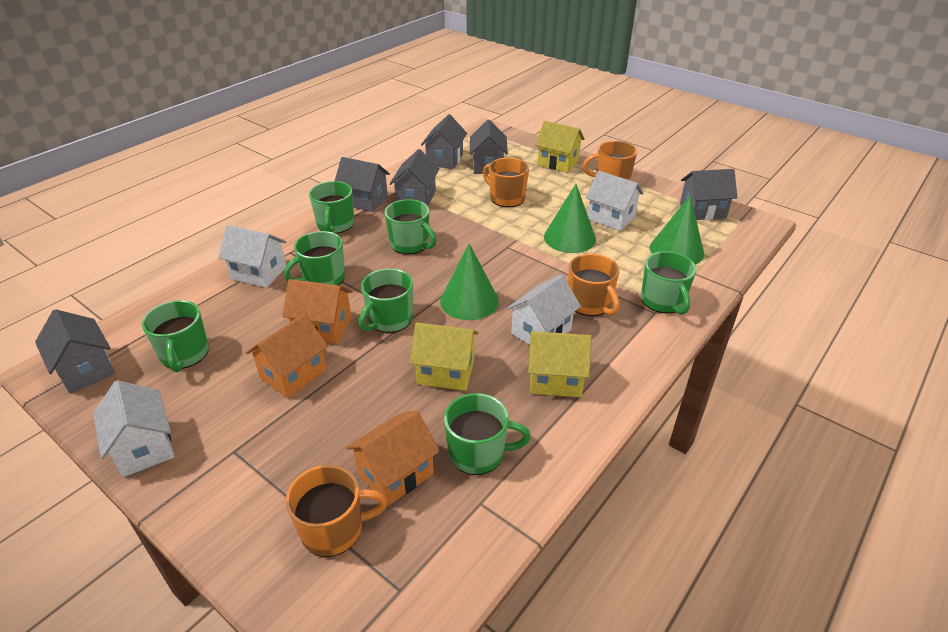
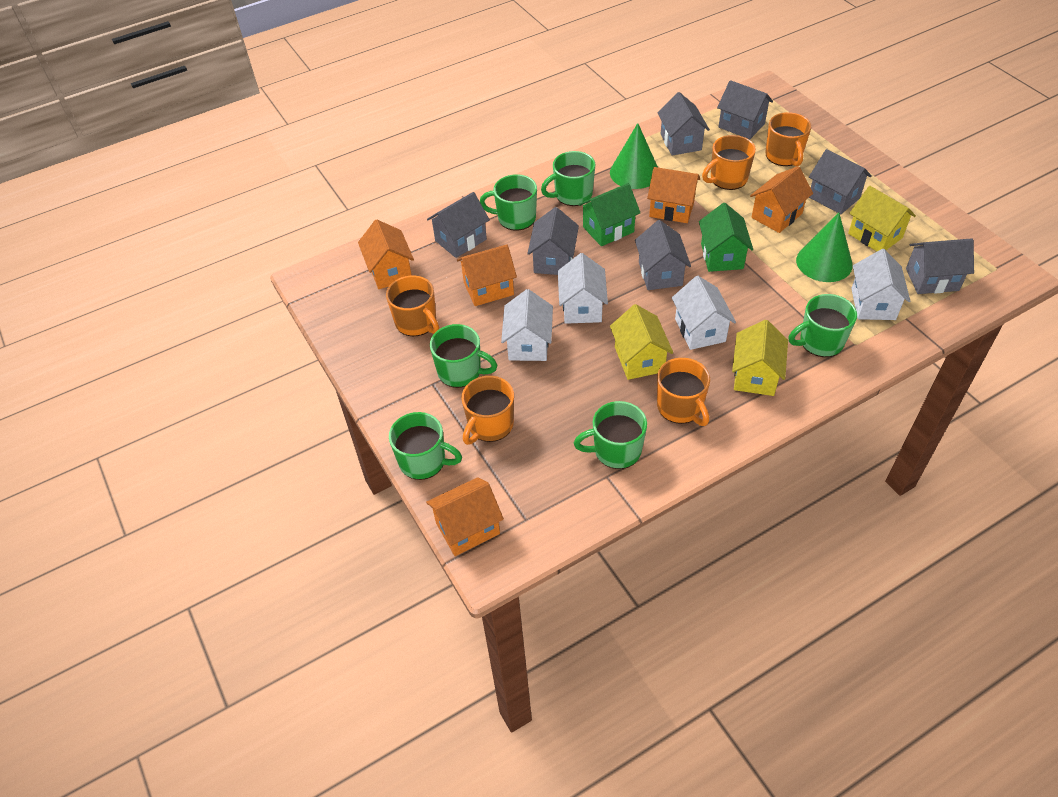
green cone: [440,244,499,320] [544,184,596,253] [650,195,704,265] = 3 -> [610,123,658,189] [796,213,853,282] = 2
green house: none = 0 -> [578,183,641,246] [699,203,753,272] = 2
green mug: [142,300,209,372] [284,231,345,285] [309,181,354,234] [359,268,413,333] [385,199,436,255] [444,393,531,475] [641,251,696,315] = 7 -> [389,412,462,480] [430,324,498,388] [480,174,537,231] [541,151,596,206] [574,401,647,469] [789,294,857,357] = 6
grey house: [35,309,116,394] [335,157,390,212] [390,149,439,206] [421,114,467,169] [470,120,508,174] [680,169,737,220] = 6 -> [427,192,490,258] [527,207,579,275] [635,220,691,290] [657,92,710,156] [717,80,773,139] [809,149,872,214] [906,238,974,294] = 7
orange house: [246,313,328,398] [282,279,353,344] [346,410,440,506] = 3 -> [358,220,414,289] [426,477,504,556] [457,244,517,306] [647,167,700,223] [750,166,813,233] = 5
orange mug: [286,465,388,557] [483,158,529,207] [568,254,620,316] [583,141,637,180] = 4 -> [386,276,439,336] [461,376,514,445] [657,358,710,426] [702,135,756,190] [765,112,811,167] = 5

